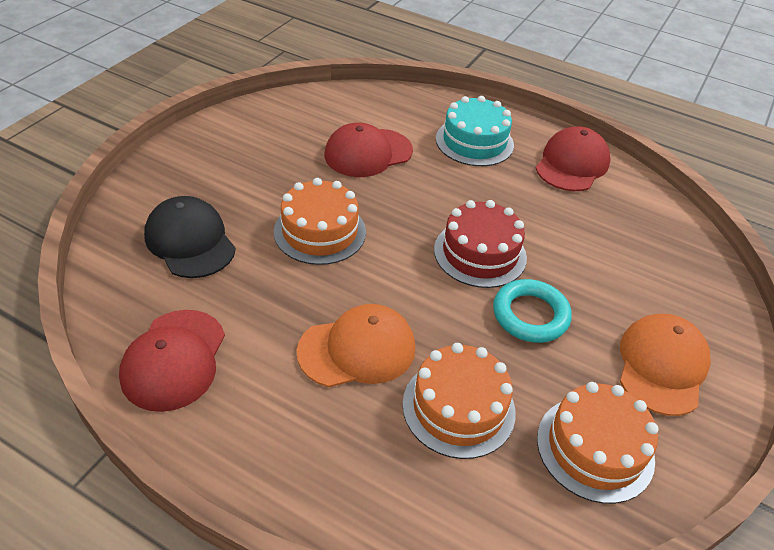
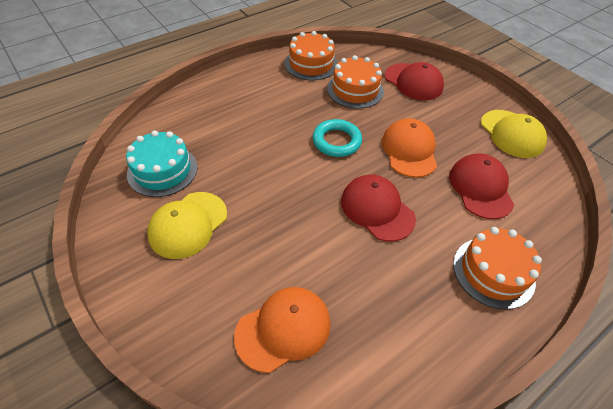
black cap: [144,196,236,278] = 1 -> none = 0
red cake: [434,200,527,288] = 1 -> none = 0
yellow cap: none = 0 -> [147,192,227,259] [481,110,547,158] = 2

